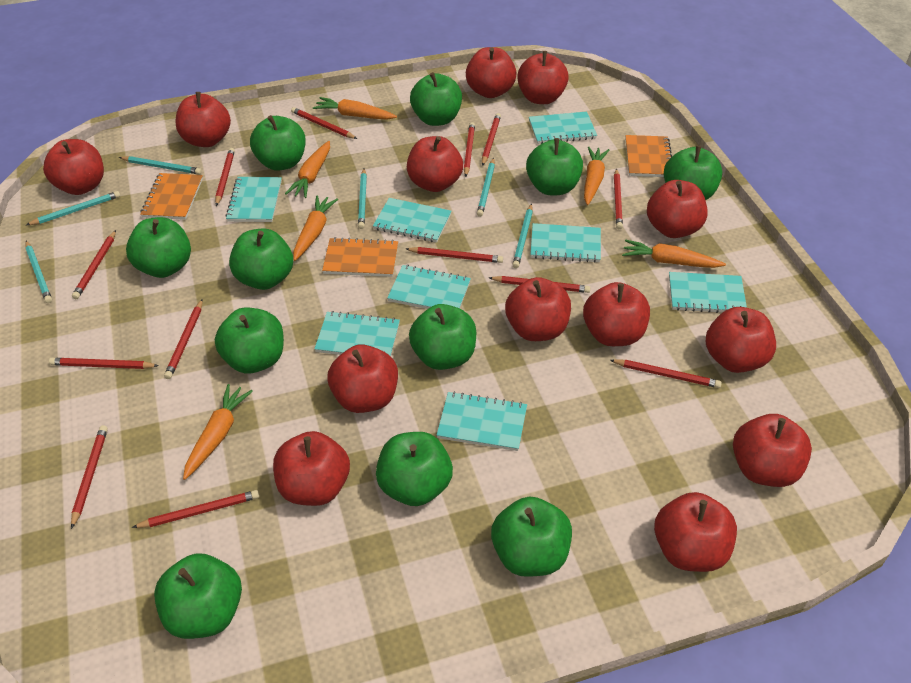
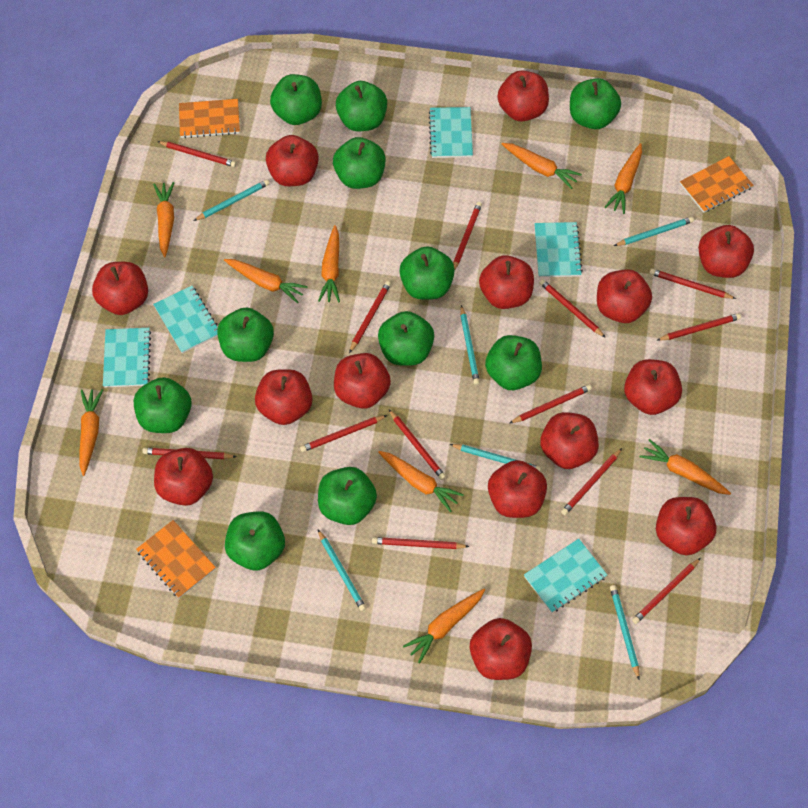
orange carrot: [183,384,253,480] [285,141,330,198] [293,195,338,261] [313,97,397,120] [584,147,609,205] [622,240,726,268] = 6 -> [79,389,103,476] [153,182,174,257] [224,259,308,303] [318,225,340,302] [378,451,464,512] [403,589,485,663] [502,143,582,189] [604,143,642,214] [639,439,731,495] = 9
red apple: [43,139,104,195] [175,92,231,147] [273,431,350,506] [328,344,398,413] [407,136,463,192] [466,47,517,98] [505,277,571,341] [517,51,569,104] [583,282,650,346] [647,180,708,238] [654,492,737,572] [706,307,776,373] [733,414,812,487] = 13 -> [92,262,148,315] [154,448,213,506] [255,369,312,425] [266,135,319,186] [334,353,391,409] [470,618,532,680] [479,255,534,309] [488,460,547,518] [498,71,549,121] [540,412,599,469] [597,269,652,323] [624,359,682,415] [656,497,717,556] [698,225,754,278] = 14
turquoise notebook: [226,177,282,222] [314,311,400,356] [373,198,451,243] [387,265,471,309] [437,391,527,451] [529,112,597,144] [530,223,601,263] [669,272,747,313] = 8 -> [103,328,151,387] [153,286,218,353] [428,107,473,158] [524,539,607,613] [534,222,583,277] = 5

